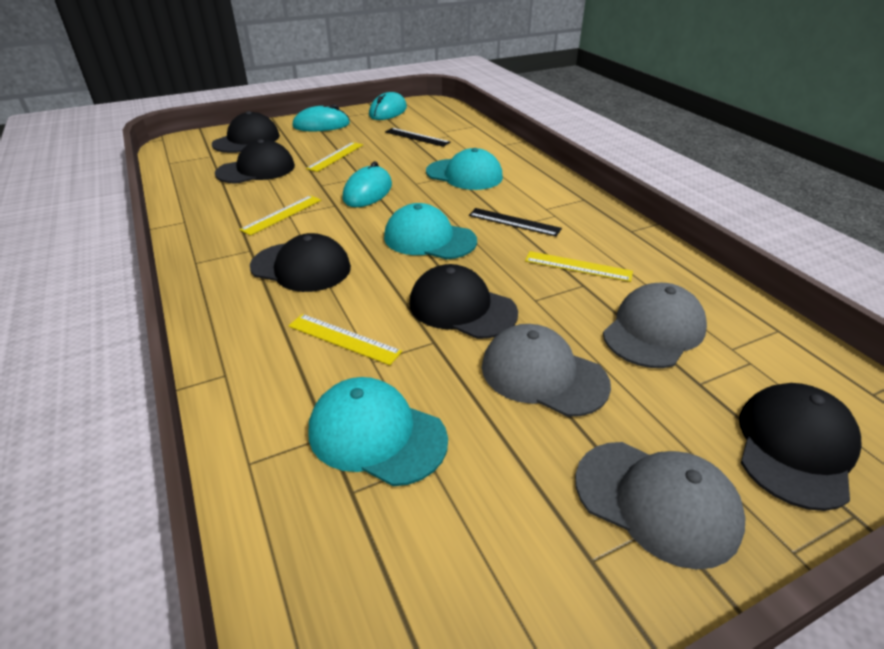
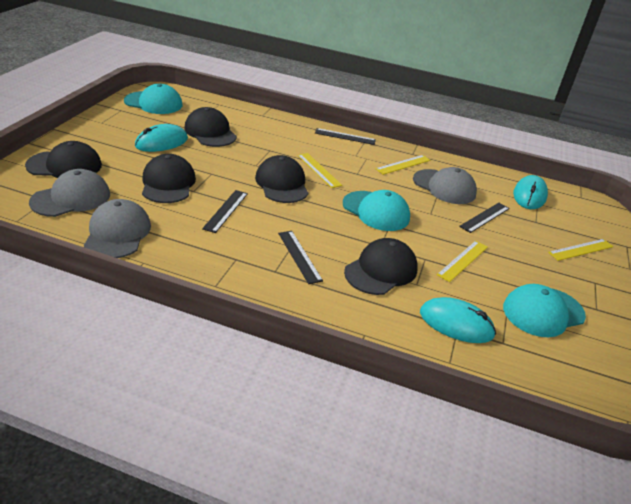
black ruler: [385,128,450,147] [469,208,562,237] = 2 -> [202,190,248,233] [278,231,323,284] [315,128,376,145] [459,203,510,233] = 4

